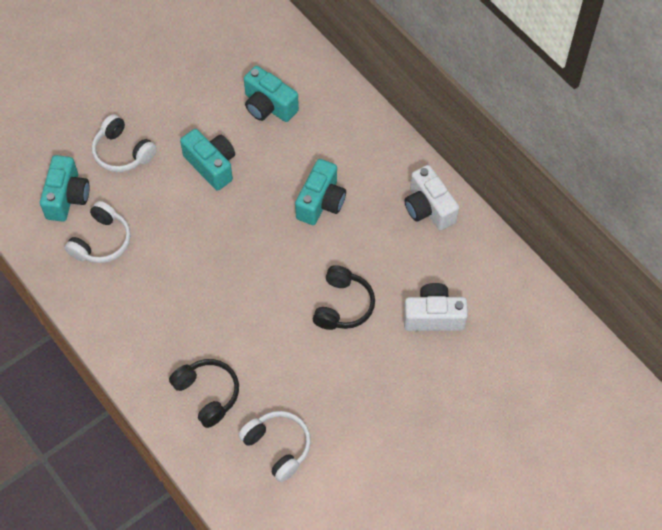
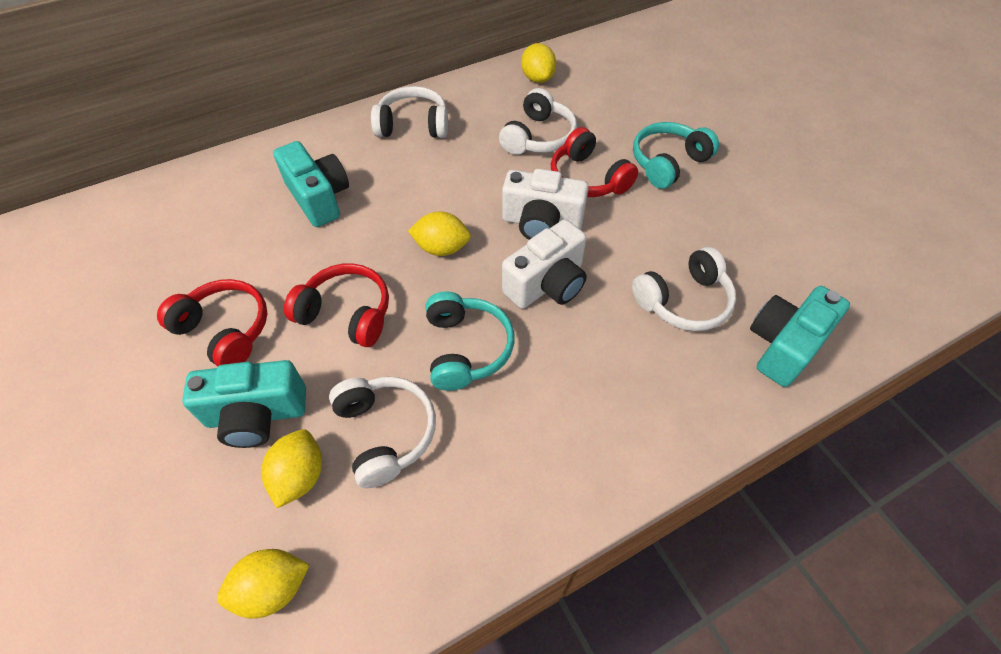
black headphones: [169,359,239,428] [313,265,375,330] = 2 -> none = 0
red headphones: none = 0 -> [157,279,268,367] [284,263,389,347] [551,127,638,197] = 3
turquoise camera: [40,155,90,222] [180,129,235,191] [244,66,299,122] [295,159,346,225] = 4 -> [182,360,306,448] [273,141,349,227] [750,286,850,387] = 3
turquoise headphones: none = 0 -> [425,291,514,391] [633,122,719,189] = 2
white headphones: [64,201,131,263] [92,114,157,172] [238,411,311,482] = 3 -> [329,377,436,488] [371,86,448,138] [499,88,577,155] [632,247,736,331] = 4
yellow lemon: none = 0 -> [217,549,309,619] [261,429,322,508] [408,212,471,256] [521,43,556,83] = 4

